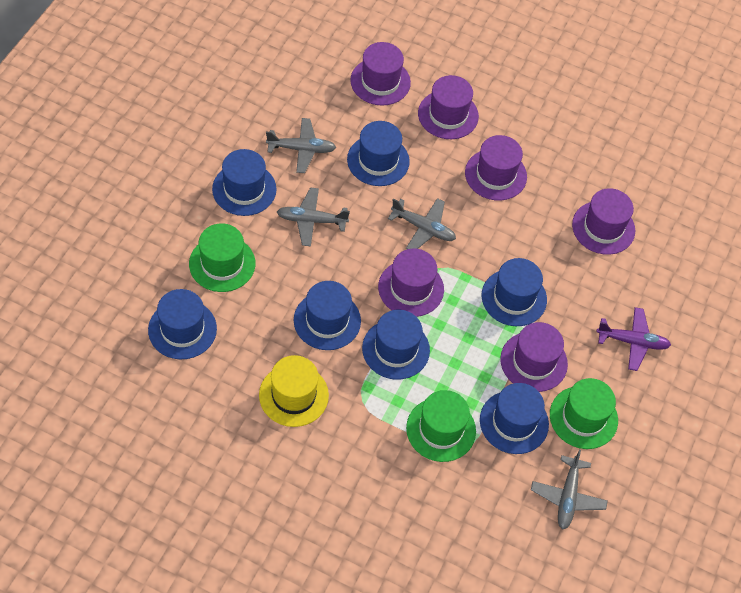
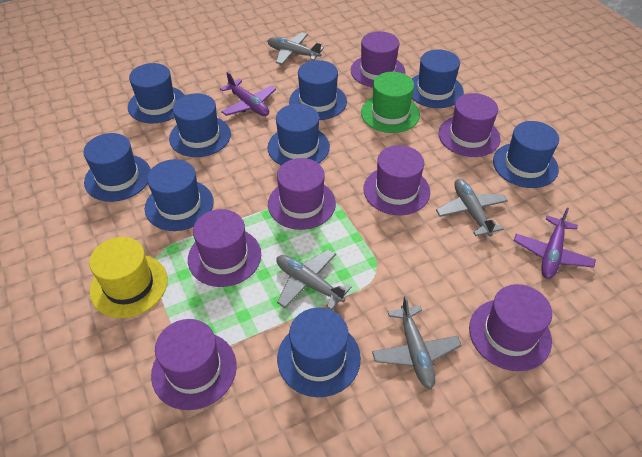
blue hat: [148,289,217,360] [212,149,276,216] [294,281,361,350] [347,121,410,186] [362,310,430,380] [480,383,549,454] [481,258,547,326] = 7 -> [83,133,151,202] [128,63,185,123] [145,159,214,231] [169,93,231,157] [267,104,330,165] [277,307,361,397] [289,60,347,120] [412,49,464,108] [493,121,559,188] = 9
green hat: [189,223,255,292] [406,390,476,462] [550,378,618,449] = 3 -> [361,72,420,133] = 1
purple hat: [350,42,411,106] [378,249,444,317] [418,75,479,139] [465,135,527,201] [500,322,568,392] [572,188,635,255] = 6 -> [151,319,237,410] [188,209,261,287] [268,158,336,230] [351,31,405,87] [364,145,430,215] [438,93,500,157] [469,284,552,371] = 7
purple plane: [596,307,671,371] = 1 -> [220,71,276,116] [514,207,596,279] = 2

